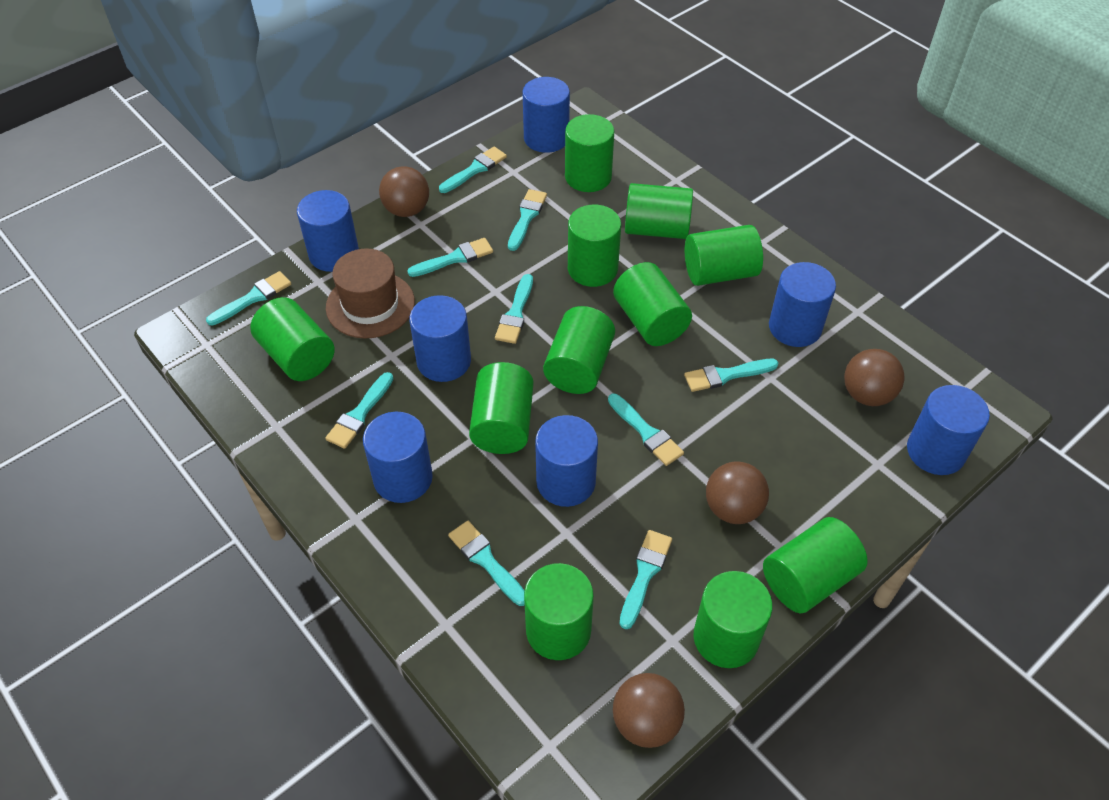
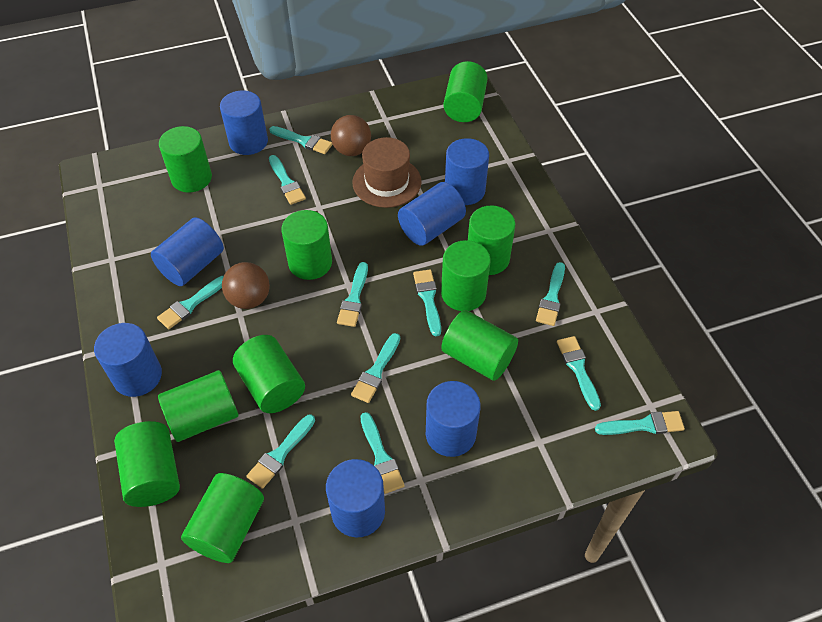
brown ball: [379,167,429,217] [613,673,685,748] [706,461,769,524] [844,349,905,406] = 4 -> [222,262,270,309] [331,115,371,156] = 2
green cylinder: [250,297,335,381] [469,362,533,454] [524,563,594,660] [543,306,615,394] [565,114,614,192] [568,205,621,287] [613,262,692,346] [625,183,693,239] [685,225,763,286] [693,571,773,668] [763,517,868,613] = 11 -> [114,421,180,507] [158,370,239,442] [159,126,212,193] [181,473,264,563] [233,335,305,413] [281,210,332,280] [441,240,491,311] [441,310,518,381] [443,61,488,122] [468,205,515,275] = 10
turquoise brush: [206,271,291,326] [325,372,393,449] [408,238,493,277] [439,147,507,193] [448,521,525,606] [495,274,533,344] [508,189,547,251] [608,394,684,466] [619,530,672,629] [684,359,778,392] = 10 -> [157,276,224,329] [246,415,315,489] [269,126,333,154] [269,155,306,205] [337,262,368,327] [351,333,400,403] [360,412,405,494] [413,270,441,336] [536,262,565,326] [557,336,601,411] [595,411,685,435] = 11

